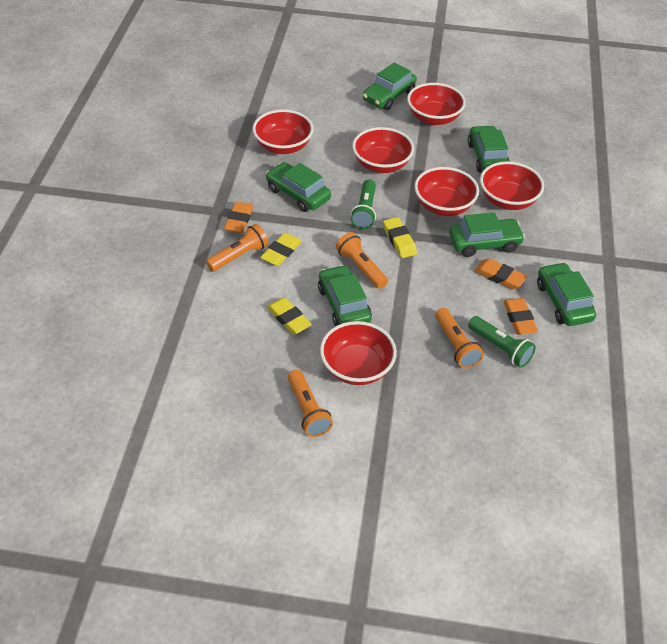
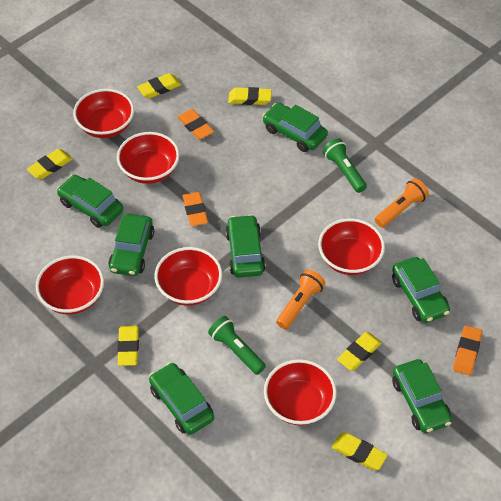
green car: [266,162,331,212] [318,265,372,326] [363,62,417,110] [449,212,525,257] [468,125,510,172] [537,262,596,326] = 6 -> [57,175,123,228] [108,214,154,276] [149,362,214,435] [225,214,266,278] [262,103,328,152] [392,257,450,323] [392,359,452,433] = 7
orange flashlight: [206,224,269,272] [288,370,333,437] [336,232,388,289] [435,308,484,368] = 4 -> [276,269,325,329] [375,178,429,227] = 2
yellow eraser: [260,233,302,266] [267,297,312,334] [383,217,417,258] = 3 -> [27,149,72,179] [117,326,139,366] [137,73,181,98] [228,87,272,105] [332,433,387,470] [337,332,382,370] = 6

